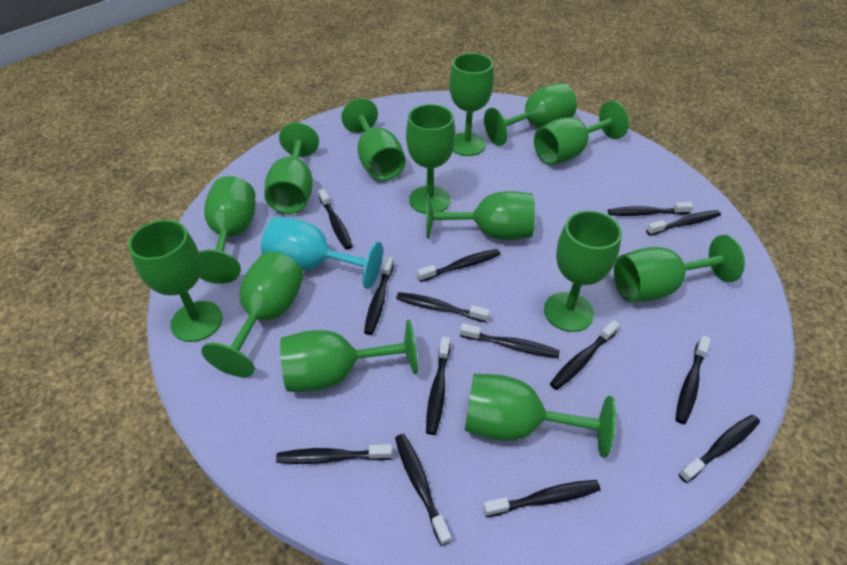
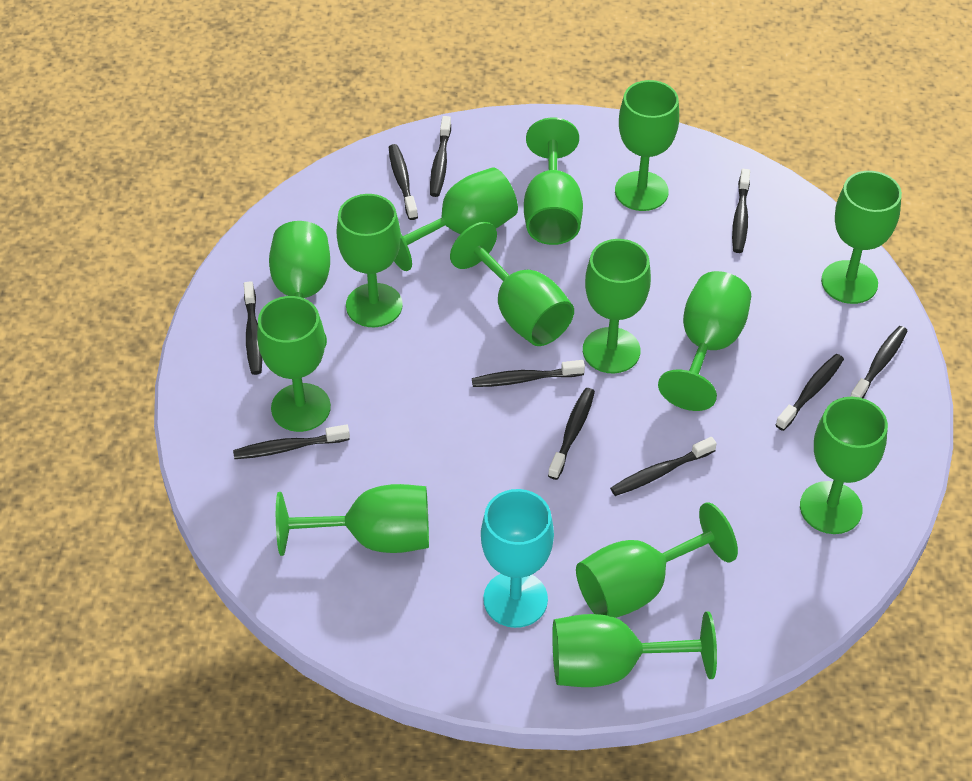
black toothbrush: [276,444,392,464] [318,189,353,250] [364,256,394,335] [395,434,451,546] [396,292,490,323] [417,249,500,282] [426,337,450,435] [460,323,560,358] [483,480,601,517] [550,320,620,390] [608,202,693,216] [646,210,721,235] [675,335,711,424] [679,415,760,483] = 14 -> [233,425,350,459] [244,281,262,375] [389,144,418,220] [430,116,451,197] [472,360,585,387] [548,388,595,480] [610,437,717,496] [732,169,750,253] [776,354,844,431] [850,326,907,398] = 10

